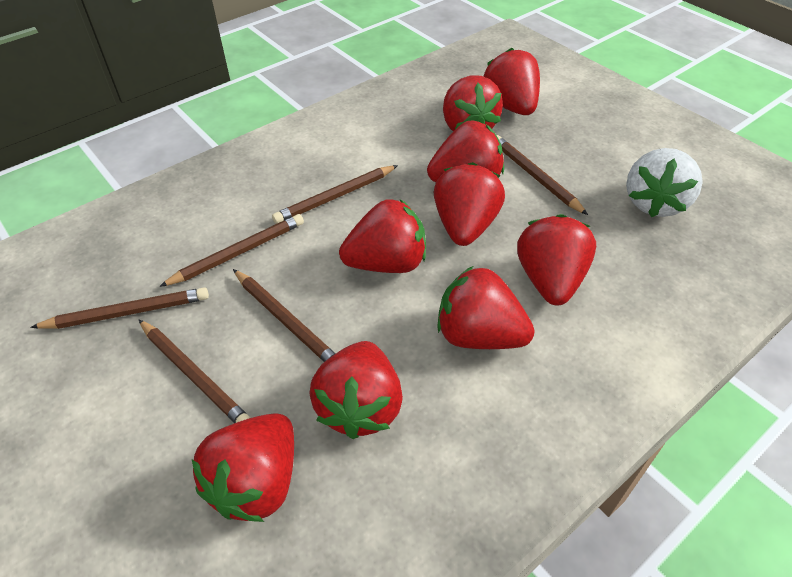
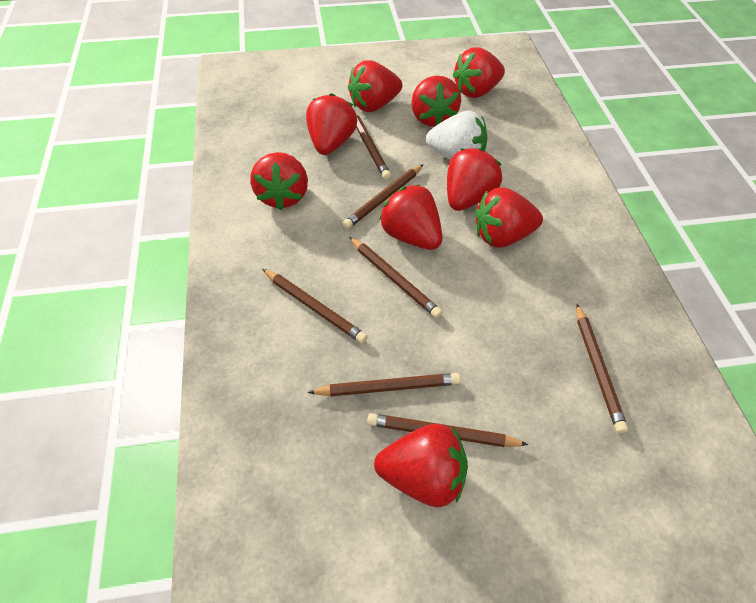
brown pencil: [30,287,209,329] [139,320,251,423] [159,214,304,287] [233,269,336,362] [272,165,398,224] [496,135,588,215] = 6 -> [262,269,368,343] [307,373,461,396] [342,164,424,229] [349,237,442,318] [356,114,391,180] [367,413,529,447] [576,303,628,433] = 7

